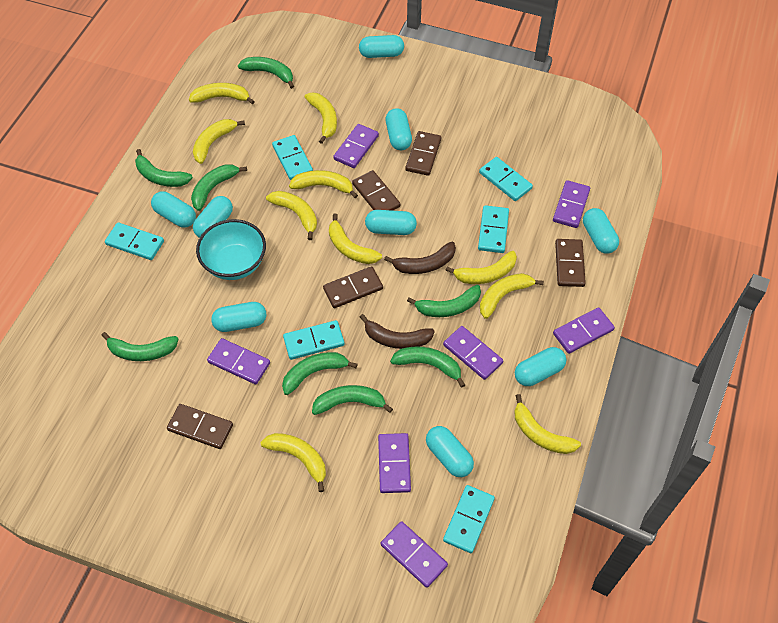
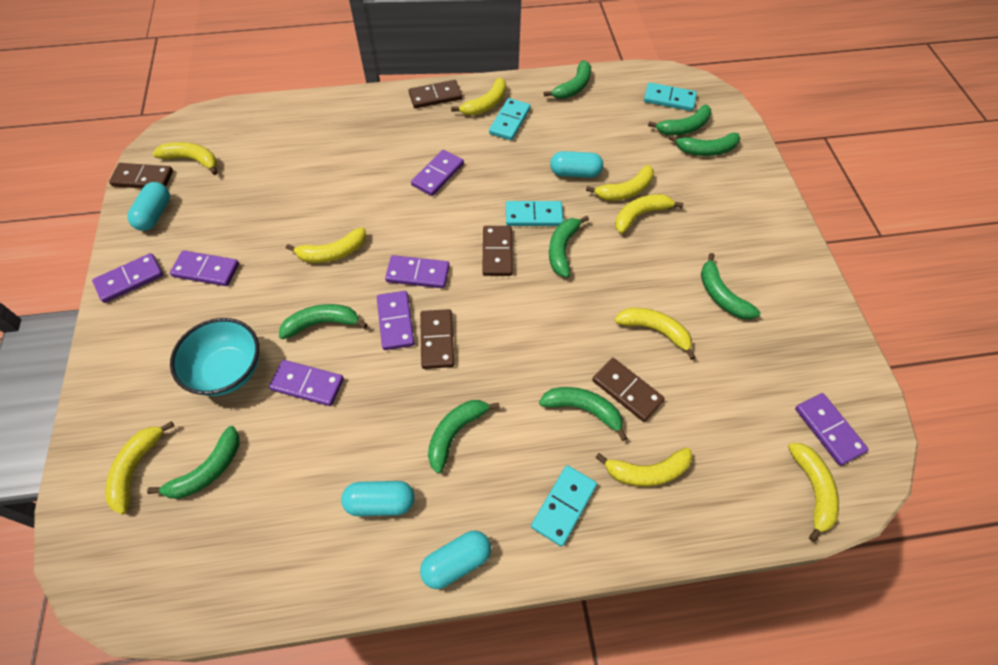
brown banana: [360,314,435,349] [384,242,456,274] = 2 -> none = 0
green banana: [101,332,178,361] [135,149,193,187] [191,164,247,211] [238,57,294,89] [282,352,358,395] [312,385,393,415] [390,347,465,388] [407,285,481,317] = 8 -> [147,426,240,499] [279,304,367,339] [428,400,500,474] [539,387,627,441] [544,60,591,99] [549,216,589,278] [648,105,711,135] [669,133,740,156] [701,253,760,320] = 9
turquoise capsule: [151,191,196,228] [193,196,233,238] [211,302,266,332] [359,35,404,58] [365,210,417,235] [385,108,412,150] [426,426,474,477] [515,347,566,386] [583,208,619,254] = 9 -> [127,182,170,231] [341,481,415,516] [420,531,491,589] [550,151,603,178] = 4
turquoise domino: [105,222,164,260] [272,135,313,180] [283,320,345,360] [443,485,495,553] [478,205,509,253] [479,157,533,201] = 6 -> [489,98,531,140] [506,201,563,226] [531,465,597,547] [644,82,697,111] = 4
yellow banana: [189,83,255,104] [193,119,245,164] [261,433,326,492] [266,191,317,240] [289,170,358,198] [305,92,337,144] [329,214,382,264] [446,251,517,284] [480,273,544,319] [514,394,581,454] = 10 -> [105,421,174,515] [153,142,217,175] [286,227,366,263] [451,78,506,116] [586,165,654,201] [595,448,692,487] [614,308,696,360] [615,194,684,234] [788,443,839,542] = 9

